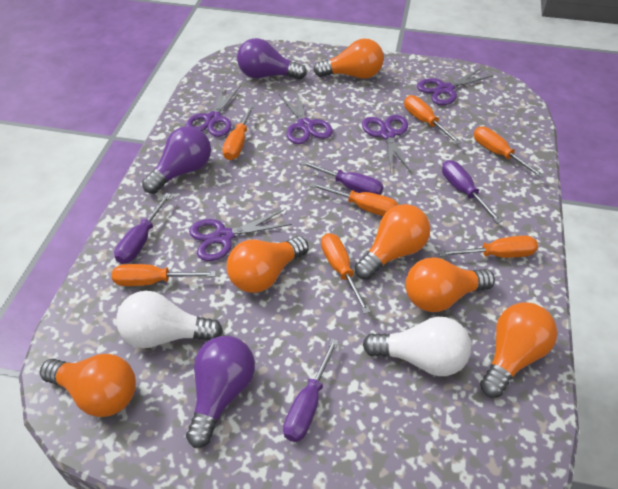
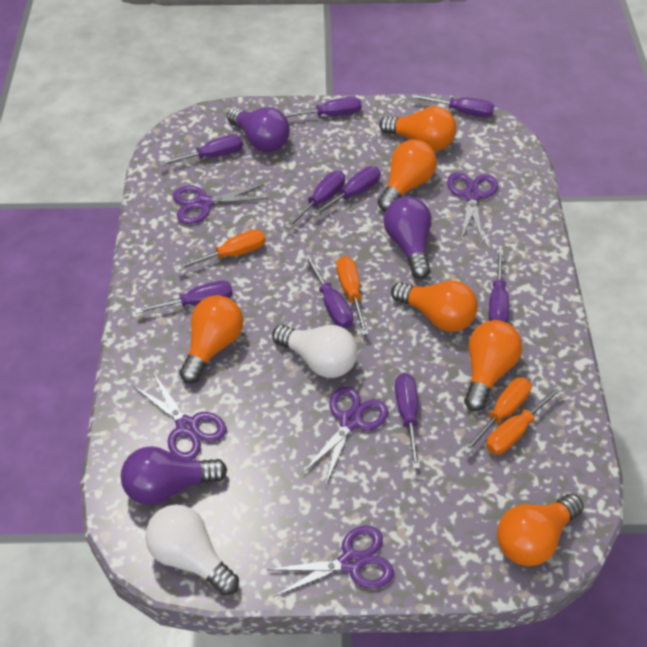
orange screwdriver: [112,264,216,286] [222,104,255,160] [310,182,398,216] [321,233,370,314] [404,95,462,144] [439,236,538,258] [474,127,545,178] = 7 -> [176,229,265,271] [336,256,369,335] [463,377,532,454] [486,385,563,455] = 4
purple screwdriver: [114,193,172,264] [283,339,339,442] [300,160,383,195] [442,160,502,223] = 4 -> [135,281,233,314] [159,134,243,167] [284,97,362,117] [285,171,345,229] [304,255,353,328] [311,166,381,217] [395,373,420,469] [411,94,494,118] [489,249,509,323] = 9

